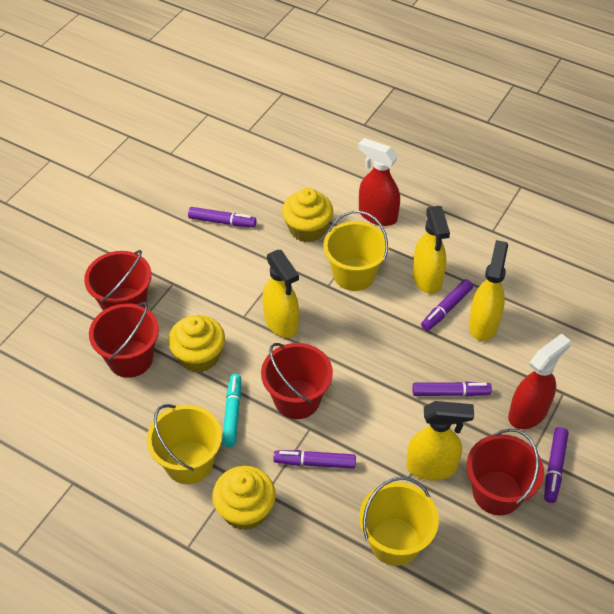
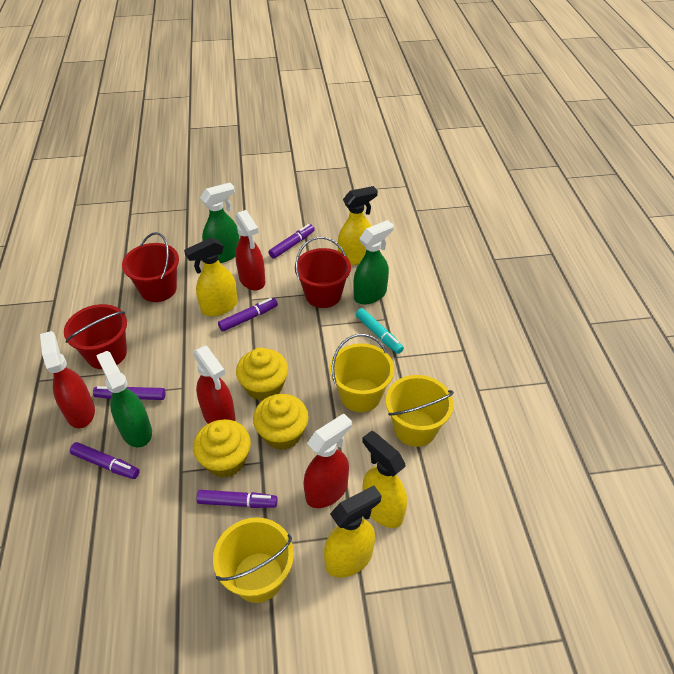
green spray bottle: none = 0 -> [96,351,152,447] [200,183,240,263] [353,220,394,305] = 3
red bucket: [84,250,152,311] [89,302,159,378] [261,343,333,419] [467,429,544,515] = 4 -> [64,304,127,369] [122,232,179,302] [295,237,351,308] = 3
red spray bottle: [358,138,400,226] [508,333,571,429] = 2 -> [40,331,95,428] [193,345,236,424] [235,210,265,291] [304,413,352,508] = 4

